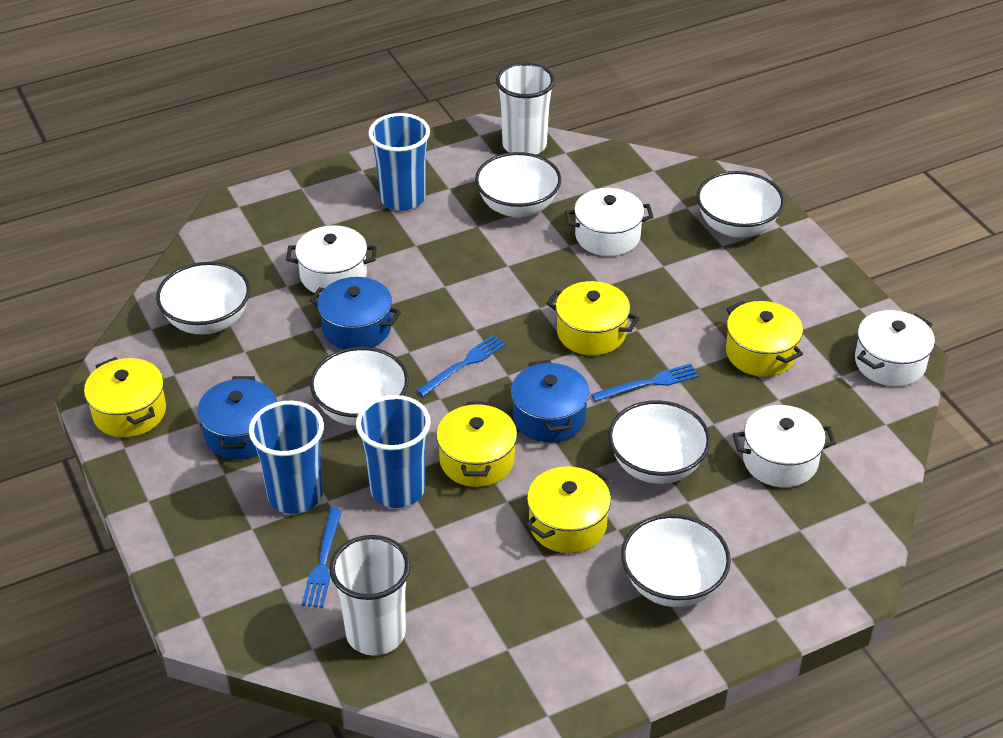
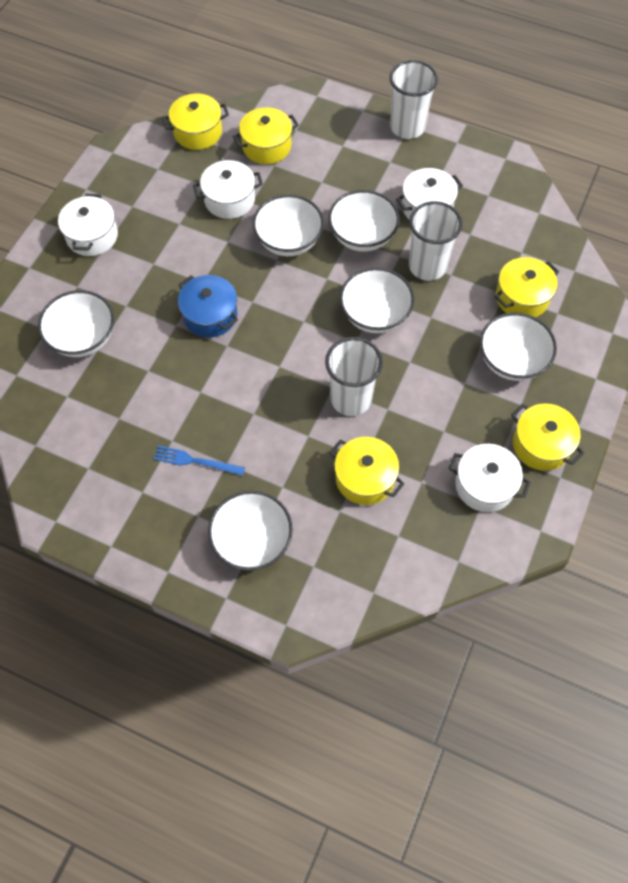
blue cup: [249,401,324,514] [356,395,431,508] [368,113,430,211] = 3 -> none = 0
blue fork: [302,508,342,608] [416,335,506,397] [591,363,699,402] = 3 -> [154,445,245,476] = 1
blue pot: [197,376,277,460] [309,277,401,349] [511,360,590,443] = 3 -> [178,275,238,338] = 1
white cup: [329,535,411,655] [496,62,555,155] = 2 -> [325,337,383,416] [390,60,438,139] [409,201,463,281] = 3

